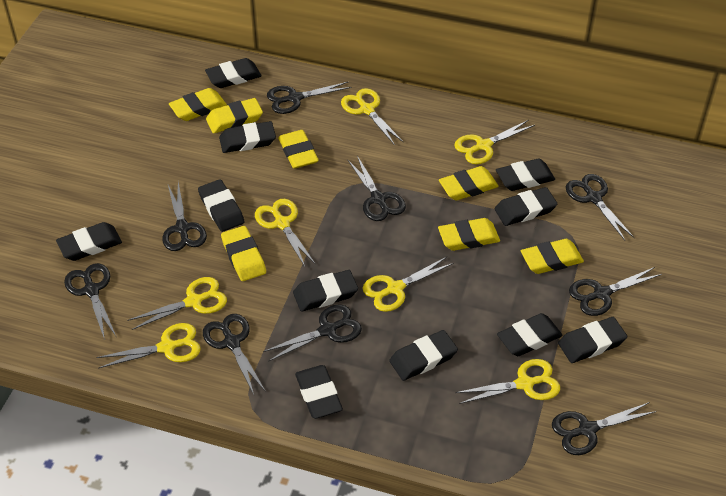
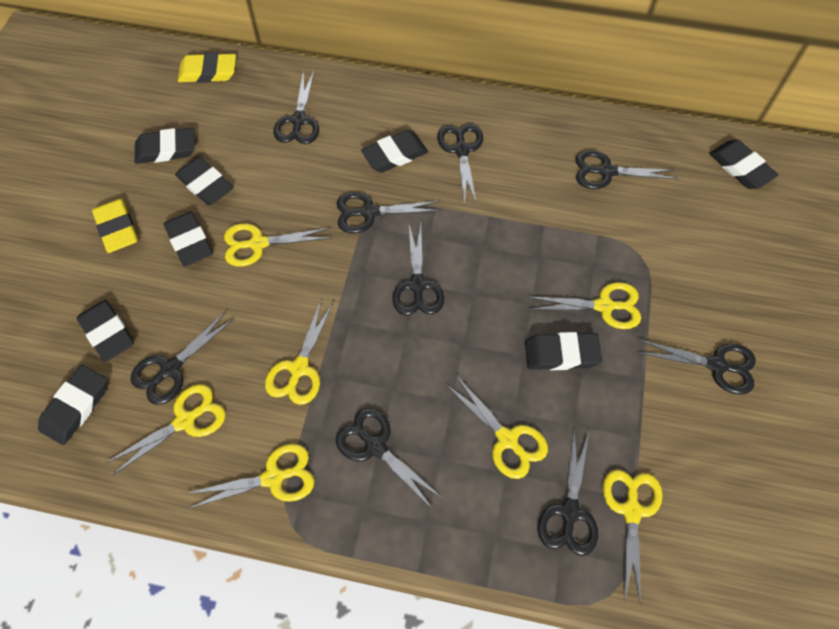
black eraser: [56,222,122,261] [198,179,244,232] [205,58,262,88] [219,121,276,153] [293,270,358,311] [295,365,343,419] [389,330,458,381] [495,187,557,226] [496,158,555,191] [497,313,563,356] [558,317,627,363] = 11 -> [38,365,107,445] [77,300,134,362] [135,128,195,164] [164,211,213,267] [175,157,233,205] [361,130,428,172] [525,332,602,370] [709,140,778,189] = 8
yellow eraser: [169,88,227,121] [206,98,263,133] [221,226,266,281] [278,130,319,169] [438,218,500,251] [439,166,499,201] [521,239,584,274] = 7 -> [92,199,138,253] [178,53,236,83] = 2

